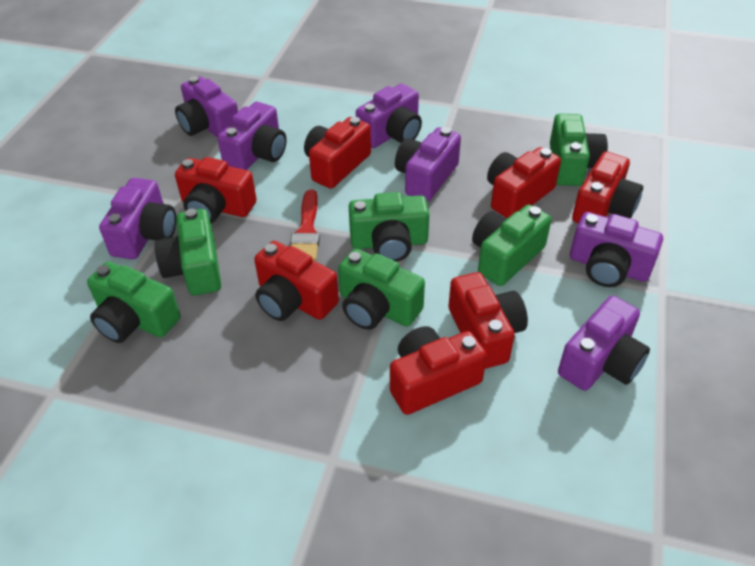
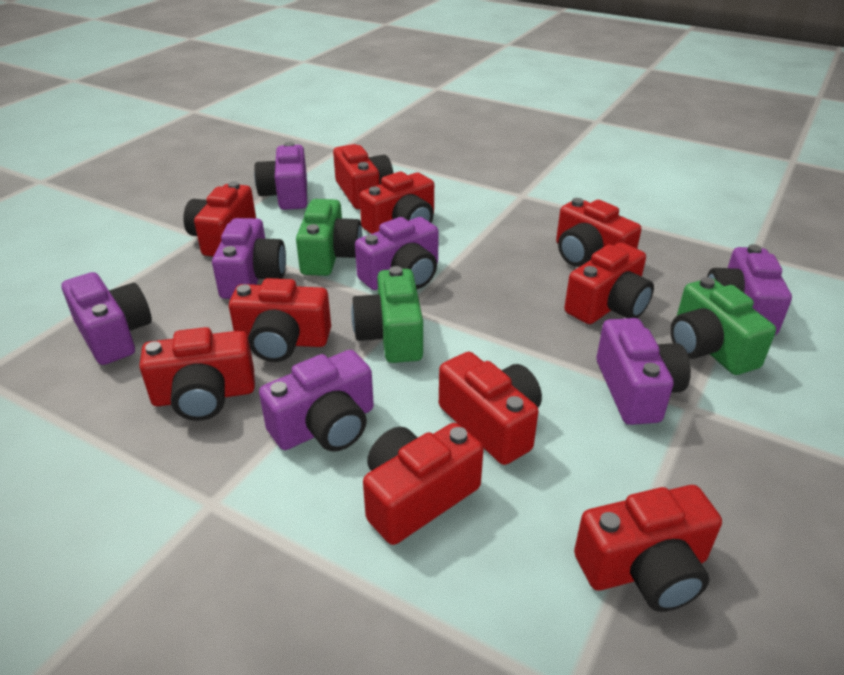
green camera: [87,262,181,343] [155,209,221,296] [338,249,425,330] [349,192,430,262] [472,204,551,286] [550,114,608,186] = 6 -> [296,199,362,276] [351,266,423,363] [670,277,776,375] = 3
red brush: [290,189,320,261] = 1 -> none = 0
red camera: [175,157,256,223] [254,241,339,321] [304,117,371,189] [390,326,487,415] [449,272,528,369] [487,147,561,219] [572,151,643,223] = 7 -> [139,327,255,421] [183,181,256,257] [229,278,331,362] [333,144,393,209] [360,172,434,234] [363,423,484,545] [439,352,542,465] [556,198,641,267] [564,242,654,324] [574,485,722,612] = 10

